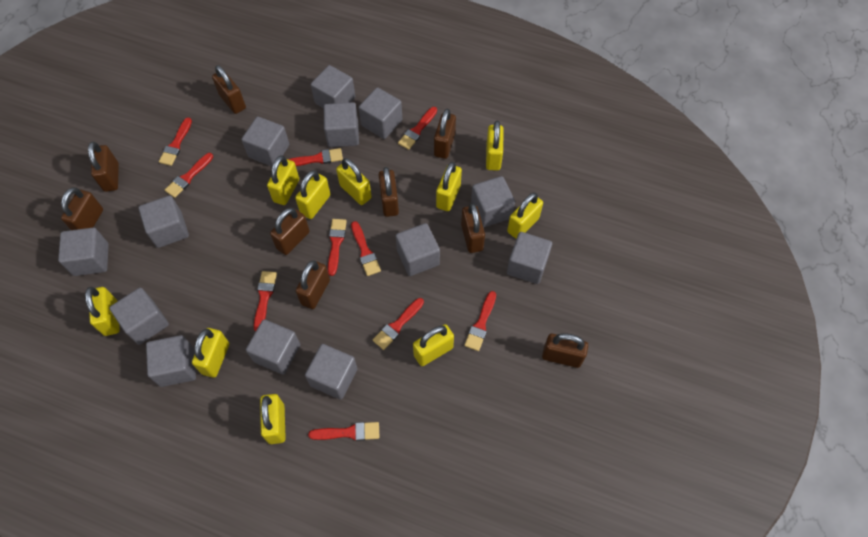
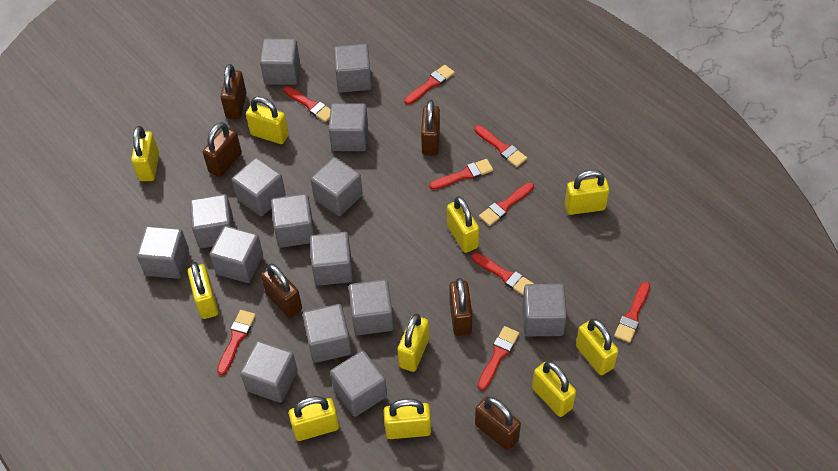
brown padlock: [61,187,103,230] [88,142,119,192] [212,65,246,114] [270,208,310,255] [296,260,330,309] [379,167,399,217] [434,109,456,159] [461,203,485,253] [542,333,588,368] = 9 -> [203,122,242,177] [221,64,247,119] [261,264,302,318] [421,100,440,156] [449,278,472,336] [475,397,521,450] = 6
grey cube: [58,227,109,276] [109,288,169,345] [138,195,189,248] [146,335,196,387] [241,116,289,167] [246,319,300,375] [305,344,357,400] [311,65,355,108] [324,102,359,147] [358,87,402,139] [396,223,440,276] [471,176,515,227] [507,232,552,284] = 13 -> [137,226,189,279] [190,194,234,248] [210,226,263,283] [232,157,286,216] [240,341,297,403] [260,39,300,85] [271,194,314,248] [303,304,352,363] [310,232,353,286] [311,157,363,216] [329,103,368,151] [330,351,387,417] [334,44,372,93] [349,279,394,335] [522,284,567,336] = 15
red brush: [159,117,192,166] [165,153,213,198] [254,271,277,331] [288,148,343,166] [308,422,379,441] [328,219,347,276] [351,221,381,276] [373,298,424,350] [398,107,437,150] [464,291,496,351] = 10 -> [217,310,256,375] [283,86,331,122] [404,65,455,105] [429,159,493,190] [471,252,534,295] [474,125,527,167] [477,326,519,390] [479,182,534,226] [614,282,650,343] = 9

